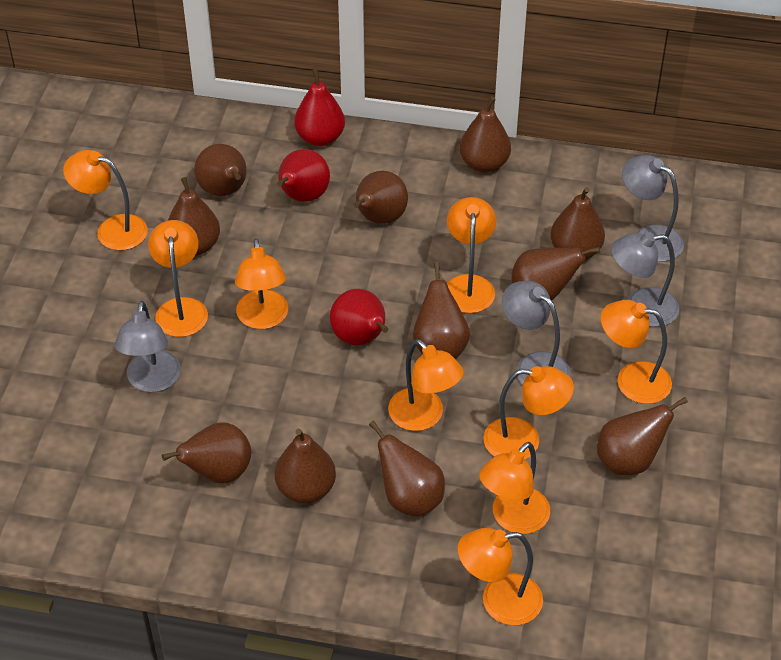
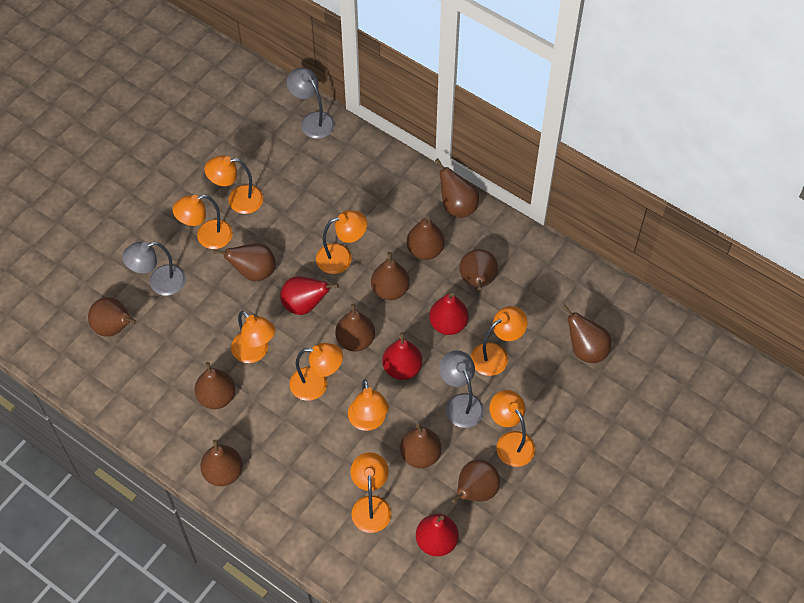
brown pear: [162,422,251,483] [168,177,220,256] [194,144,247,196] [275,429,336,503] [354,171,408,224] [369,420,445,517] [413,262,470,358] [459,97,511,173] [511,247,600,300] [550,187,605,260] [597,397,688,475] = 11 -> [88,297,137,337] [194,362,235,409] [200,439,243,486] [213,243,276,282] [335,304,375,352] [371,252,410,300] [400,424,442,468] [406,216,445,260] [435,158,479,218] [452,460,500,503] [459,249,498,290] [562,304,611,363] = 12
grey lamp: [114,301,181,392] [502,281,571,385] [611,232,679,327] [622,155,684,262] = 4 -> [122,242,186,296] [287,68,335,139] [439,351,484,428] = 3
red pear: [277,149,330,202] [294,69,345,146] [330,289,388,345] = 3 -> [280,276,339,315] [382,332,422,380] [416,514,458,557] [429,292,469,335] = 4

